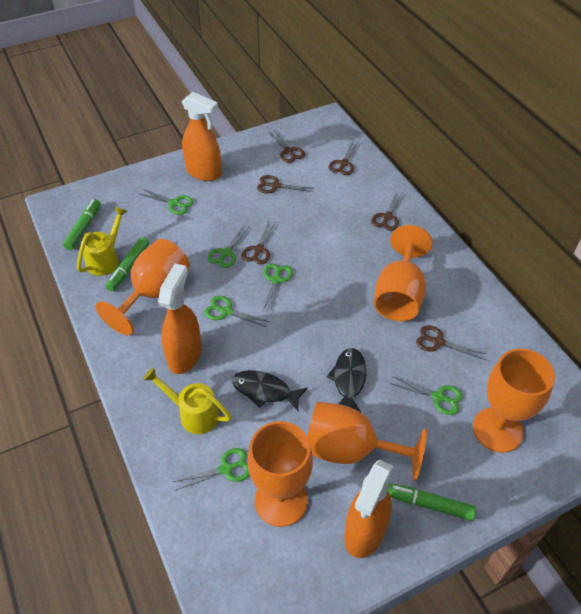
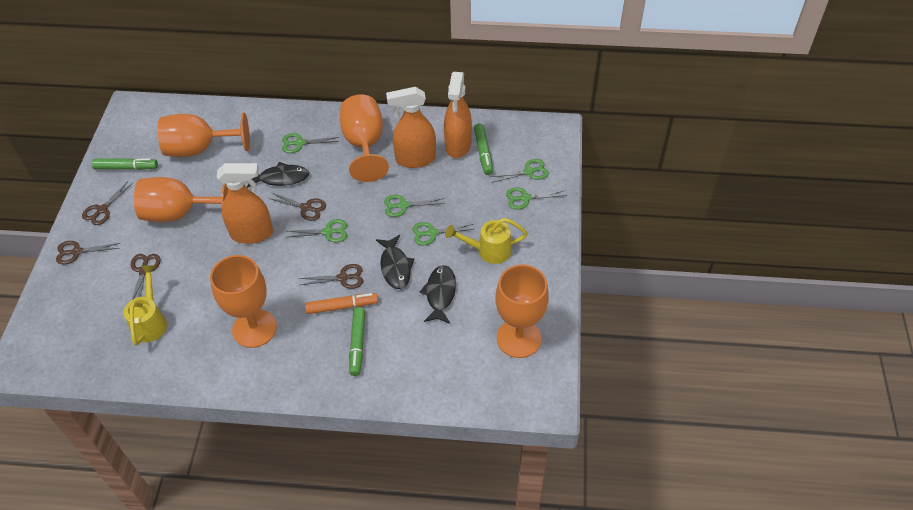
black fish: [232,370,308,412] [327,348,366,413] = 2 -> [247,162,309,188] [376,235,414,289] [420,265,456,324] = 3
brown scissors: [242,221,276,265] [257,175,313,193] [269,130,305,163] [329,141,359,175] [371,191,403,231] [416,325,486,359] = 6 -> [56,241,120,264] [82,181,133,225] [131,254,160,300] [268,193,326,221] [299,264,363,289] = 5
orange marker: none = 0 -> [305,293,378,314] = 1

